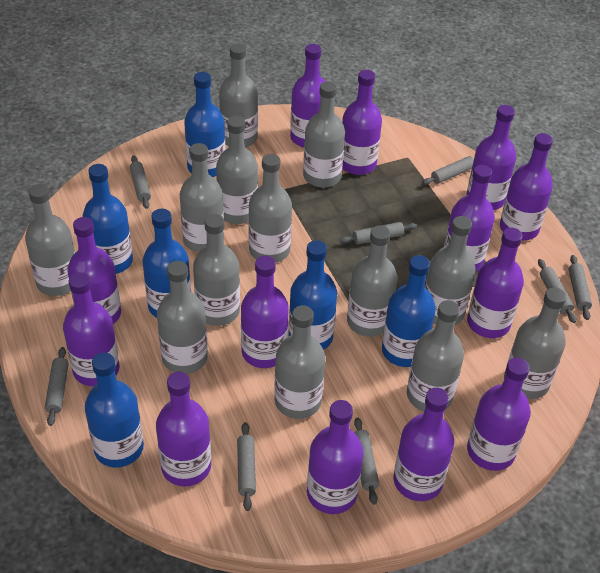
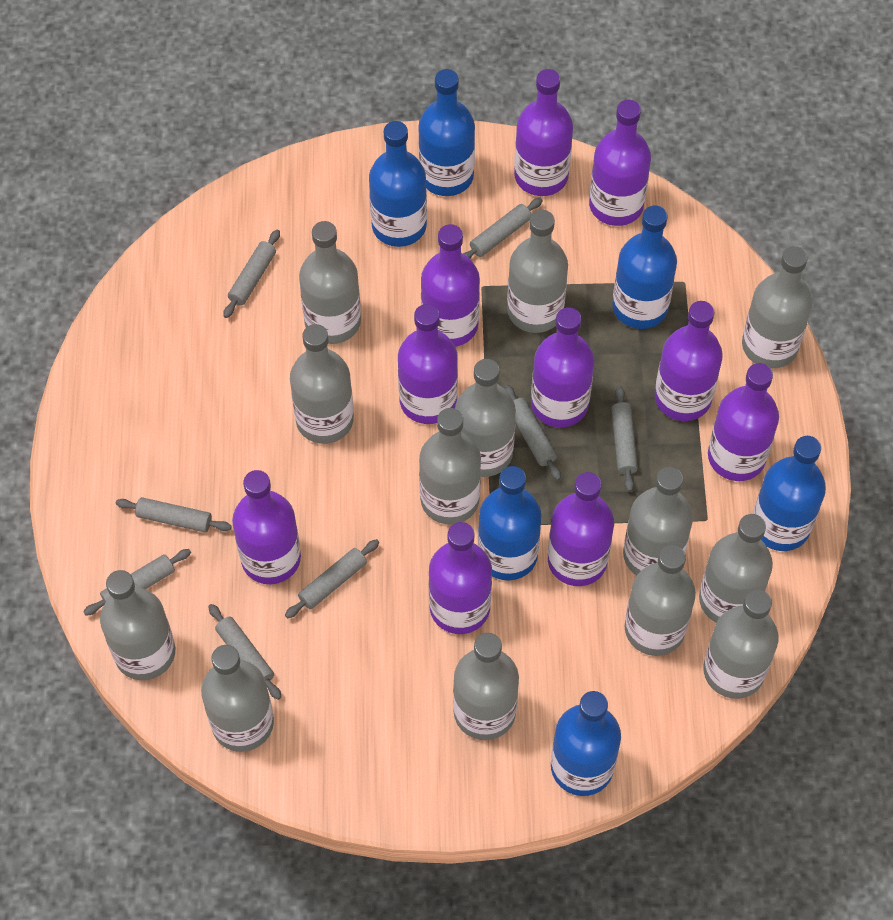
purple bottle: [63,272,120,386] [67,217,121,324] [156,372,211,487] [241,256,289,368] [290,44,326,148] [307,400,364,514] [342,70,382,175] [393,388,454,501] [444,165,495,272] [466,105,516,211] [467,228,524,338] [467,358,531,471] [500,133,553,240] = 13 -> [232,470,301,584] [398,304,458,424] [421,224,480,347] [429,522,492,634] [514,69,573,196] [531,307,594,427] [548,472,614,586] [589,100,651,226] [655,301,723,421] [708,363,779,481] = 10

